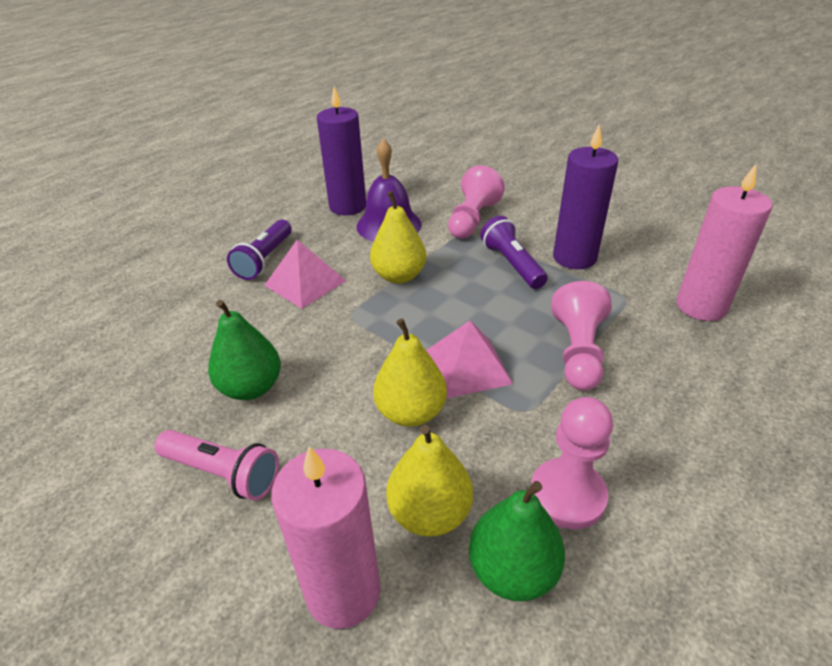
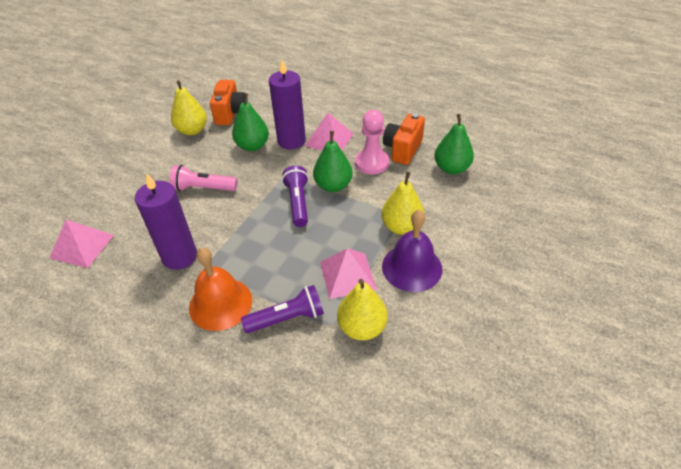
green pear: [208,300,281,400] [469,481,565,602] = 2 -> [232,93,269,151] [313,131,353,192] [434,114,474,174] = 3
orange bell: none = 0 -> [189,248,252,331] = 1
orange camera: none = 0 -> [210,80,248,125] [383,113,425,165] = 2
pink candle: [271,447,381,629] [676,164,773,321] = 2 -> none = 0
pink pawn: [448,165,505,239] [531,397,613,529] [551,281,612,390] = 3 -> [355,110,389,174] = 1
pink pyramid: [264,240,346,309] [426,321,513,399] = 2 -> [50,220,114,268] [305,112,354,151] [320,248,377,299] = 3

